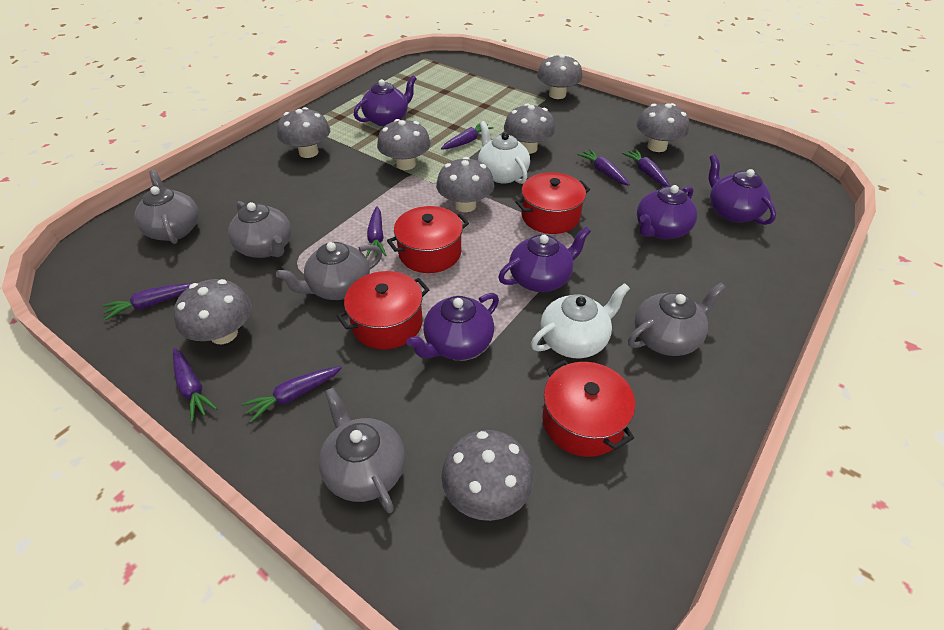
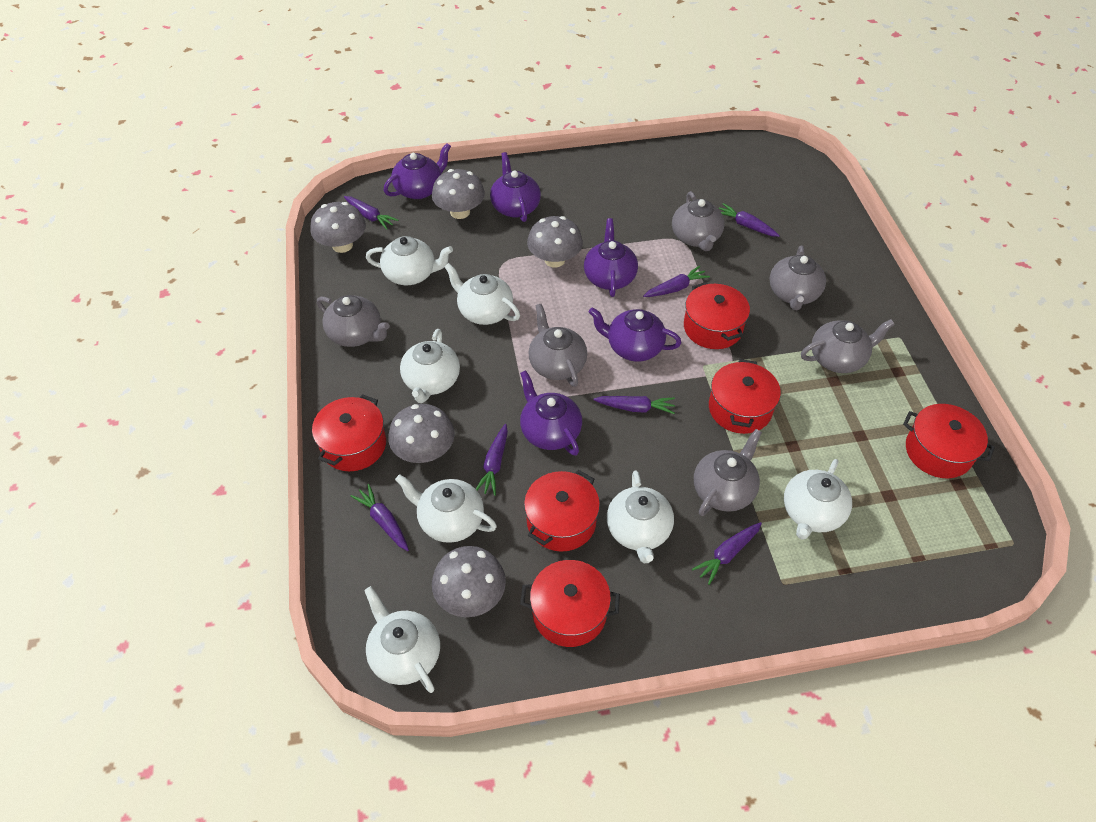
grey mushroom: [174,279,252,344] [277,107,330,158] [377,119,431,170] [436,157,494,212] [441,430,534,521] [504,104,555,154] [537,54,582,99] [636,103,689,152] = 8 -> [310,202,366,253] [388,404,455,463] [432,169,485,219] [432,546,506,617] [527,216,583,268] = 5
grey teapot: [134,170,199,244] [228,201,291,258] [276,242,382,300] [319,388,405,513] [628,282,726,356] = 5 -> [317,295,390,347] [528,304,587,387] [672,191,725,251] [694,429,762,516] [770,246,826,310] [801,319,895,373] = 6
red pot: [337,271,430,349] [387,206,469,273] [515,172,590,234] [542,360,635,457] = 4 -> [312,394,386,471] [520,560,620,647] [524,470,600,552] [684,282,750,349] [709,359,781,434] [903,404,995,478] = 6
white teapot: [478,121,530,184] [531,283,630,358] = 2 -> [364,586,440,693] [366,236,453,285] [395,474,497,543] [400,329,460,403] [444,263,520,325] [607,471,674,563] [784,459,852,540] = 7

